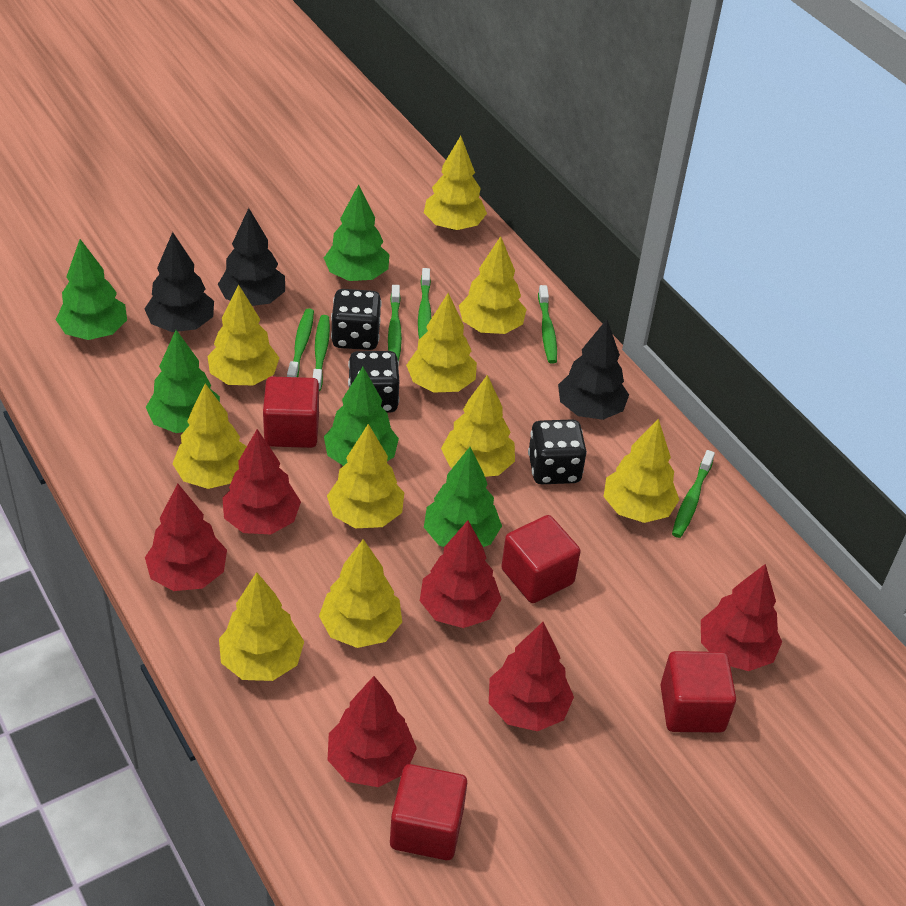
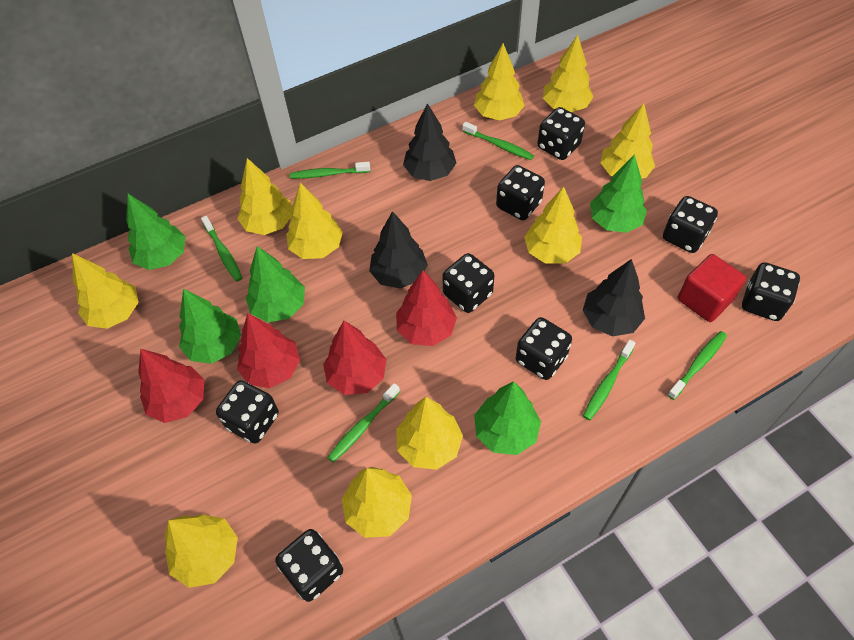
black dice: [331,289,382,350] [348,351,400,413] [528,419,587,484] = 3 -> [216,380,279,444] [275,529,343,602] [443,253,494,313] [496,165,545,220] [516,317,572,380] [537,107,585,160] [663,196,718,253] [742,262,800,321] = 8
red cube: [263,377,319,448] [390,764,467,860] [501,515,581,603] [661,651,736,733] = 4 -> [678,254,746,322] = 1
red tree: [145,484,227,591] [223,429,301,534] [328,676,417,787] [420,521,501,628] [489,622,574,731] [701,564,782,671] = 6 -> [138,349,204,423] [237,313,300,388] [323,321,386,395] [396,270,457,346] = 4

